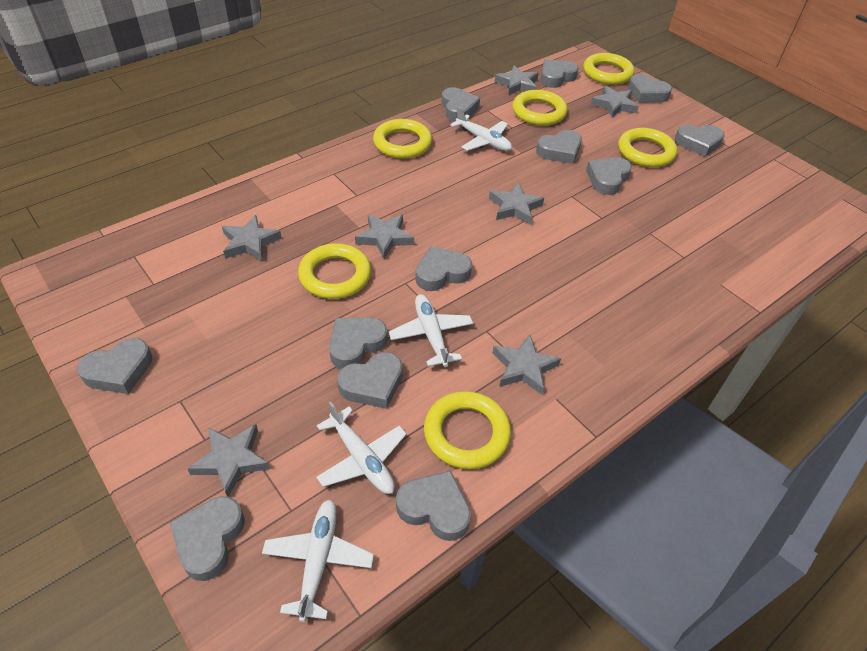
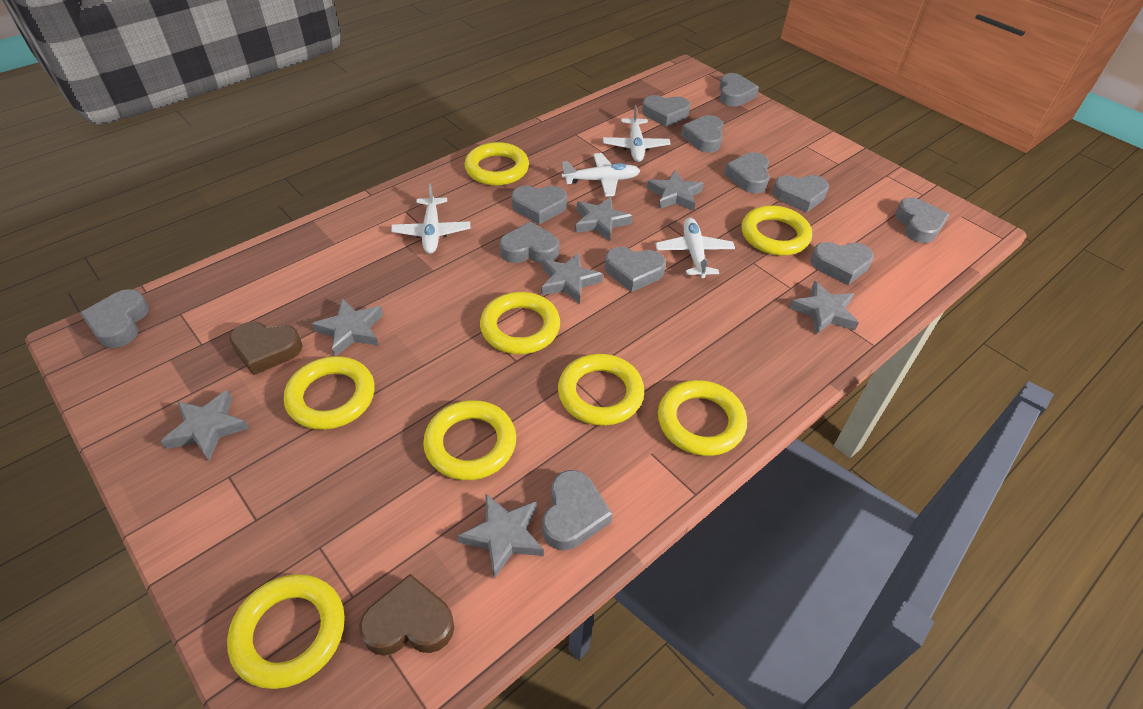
brown heart: none = 0 -> [229,322,303,375] [359,574,454,656] = 2
yellow ring: [298,243,371,299] [373,119,432,159] [424,391,511,469] [512,90,567,126] [583,53,635,85] [618,128,677,167] = 6 -> [227,574,345,689] [284,356,375,430] [423,400,516,480] [465,142,529,186] [480,292,560,354] [558,354,644,426] [658,380,747,456] [742,205,812,256] = 8

